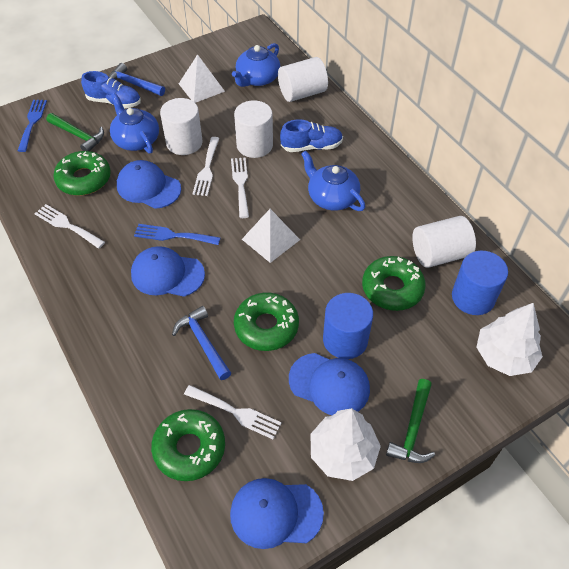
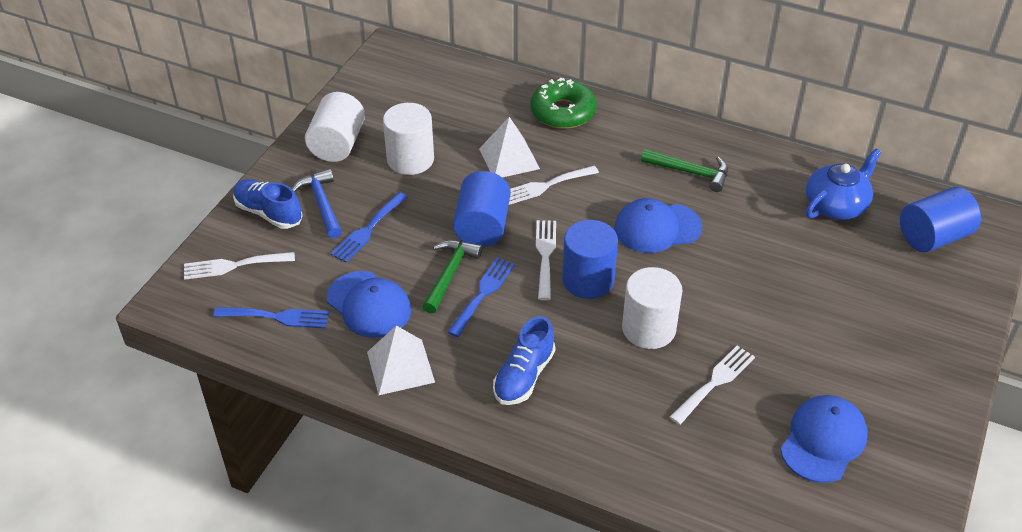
blue cap: [117,160,181,209] [131,246,205,297] [230,478,324,549] [289,353,370,415] = 4 -> [327,271,411,338] [614,198,702,253] [780,395,868,483] = 3
blue cylinder: [323,293,373,359] [452,251,508,315] = 2 -> [453,171,510,247] [562,220,618,299] [900,187,981,252] = 3
blue fork: [18,100,47,152] [134,224,220,245] = 2 -> [213,307,329,328] [330,192,408,263] [447,257,515,337] = 3
blue hammer: [109,63,165,96] [172,306,231,380] = 2 -> [292,169,342,239] = 1
blue teapot: [110,93,159,154] [232,43,280,87] [301,151,365,211] = 3 -> [806,149,881,220] = 1
green donut: [53,151,111,196] [151,409,225,481] [234,293,299,351] [362,256,426,311] = 4 -> [531,78,597,129] = 1
white cylinder: [160,98,203,155] [234,100,273,158] [278,57,328,102] [412,216,476,268] = 4 -> [305,92,365,162] [383,103,434,175] [622,267,682,349] = 3
white tree: [311,408,381,481] [476,303,543,376] = 2 -> none = 0

